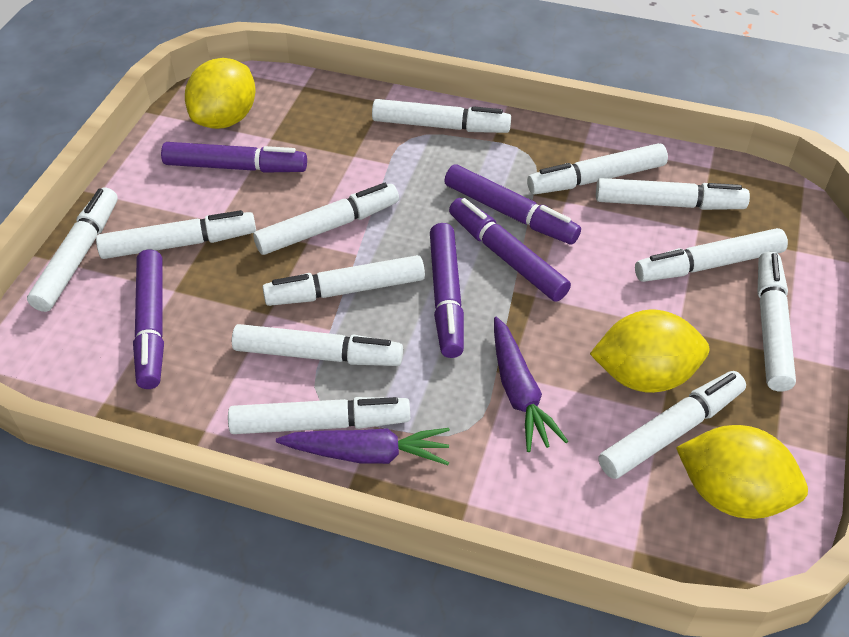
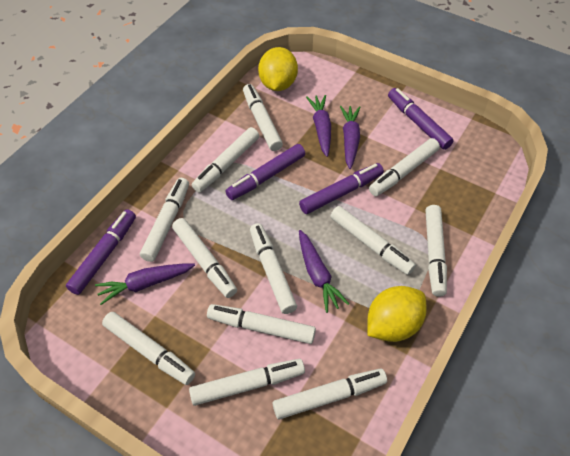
purple carrot: [276,428,450,465] [494,317,568,452] = 2 -> [95,263,195,305] [299,230,349,313] [306,95,331,157] [340,106,360,169] = 4
purple marker: [133,250,164,389] [161,142,307,173] [430,223,464,358] [444,165,581,244] [449,198,571,302] = 5 -> [66,209,136,295] [225,144,305,200] [299,163,384,214] [388,88,454,150] = 4
yellow lemon: [185,58,256,129] [590,309,709,393] [676,425,808,519] = 3 -> [258,47,298,91] [367,286,427,342] = 2

